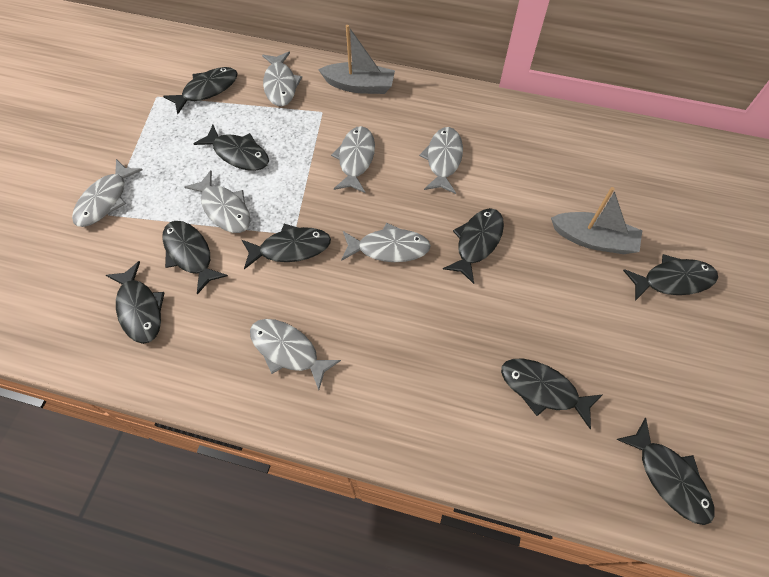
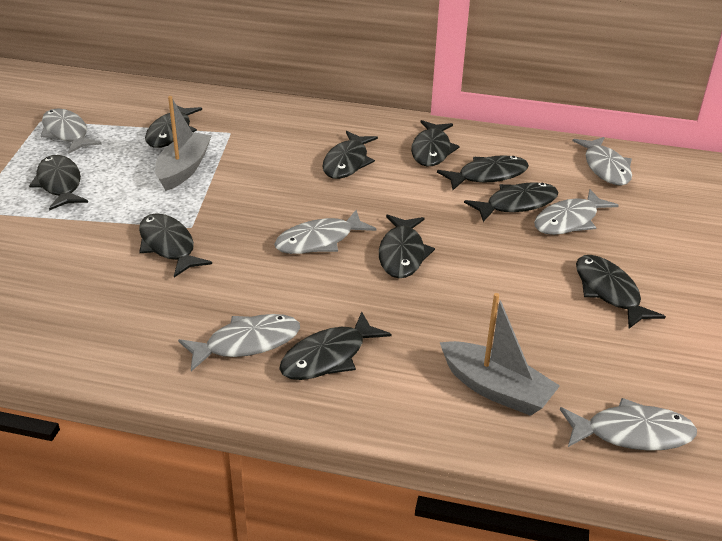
black fish: [106,261,164,344] [162,221,228,295] [163,67,238,114] [194,124,269,171] [242,224,331,269] [443,208,504,284] [501,359,602,429] [616,418,715,525] [623,254,718,301] = 9 -> [29,155,88,211] [139,213,212,278] [145,106,202,148] [279,312,391,380] [322,131,378,179] [379,215,435,278] [411,120,460,166] [437,155,529,190] [464,182,559,222] [576,255,666,329] = 10
grey fish: [72,159,143,227] [184,170,251,233] [250,319,341,390] [262,52,302,106] [331,126,375,193] [341,223,431,262] [419,127,463,194] = 7 -> [41,108,101,154] [178,314,300,371] [274,210,376,254] [534,189,619,235] [560,398,697,451] [573,137,632,186] = 6

